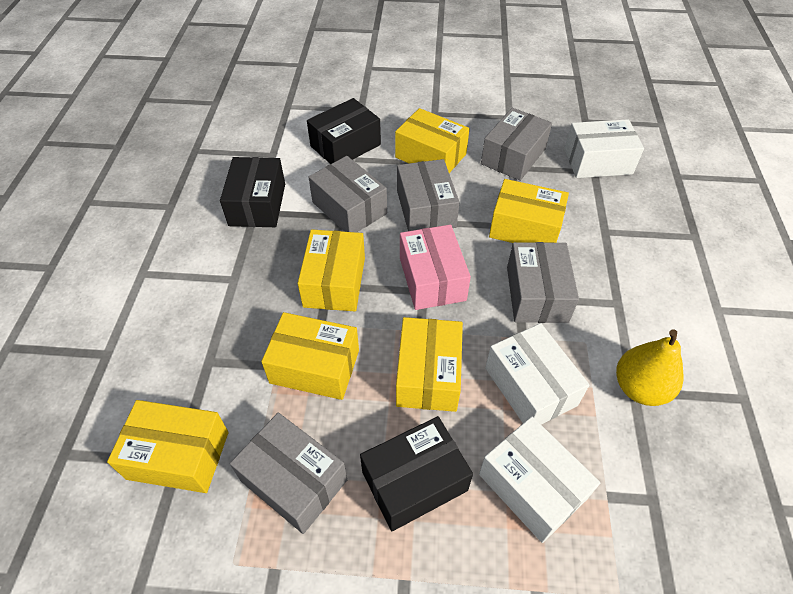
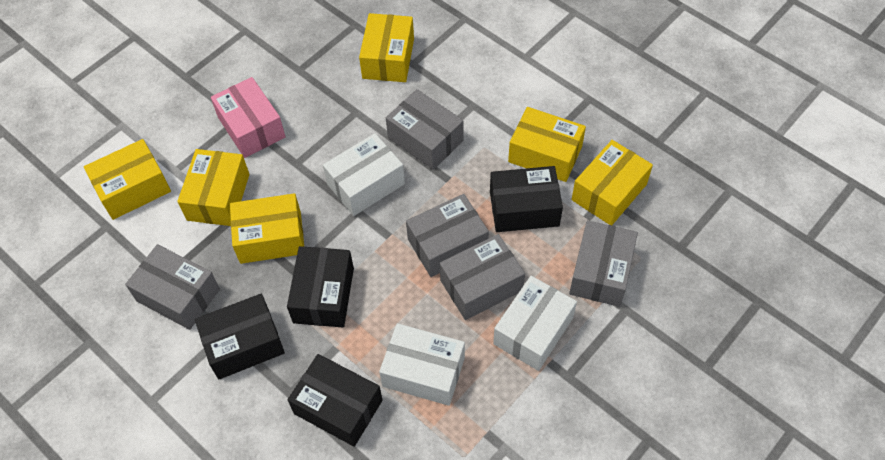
black box: [220,157,285,227] [307,98,381,164] [360,416,473,531] = 3 -> [195,294,285,379] [287,246,354,327] [288,354,383,447] [490,166,563,232] = 4
yellow pear: [616,329,684,406] = 1 -> none = 0

